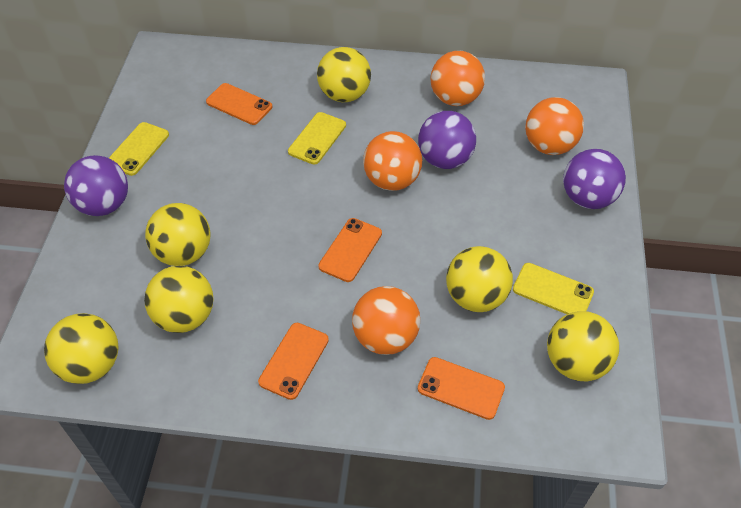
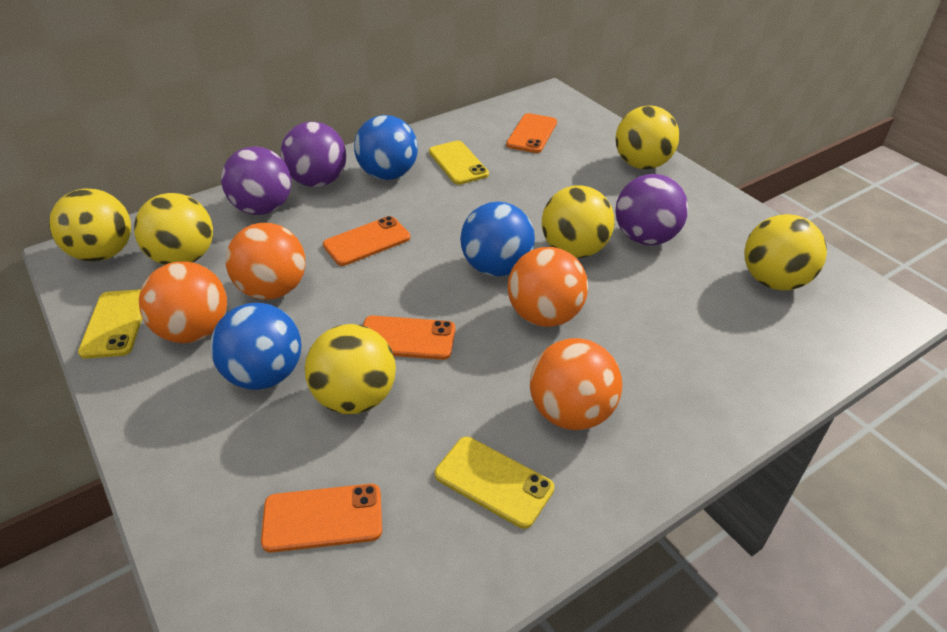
blue ball: none = 0 -> [210,303,301,390] [354,115,418,180] [460,202,535,276] = 3

